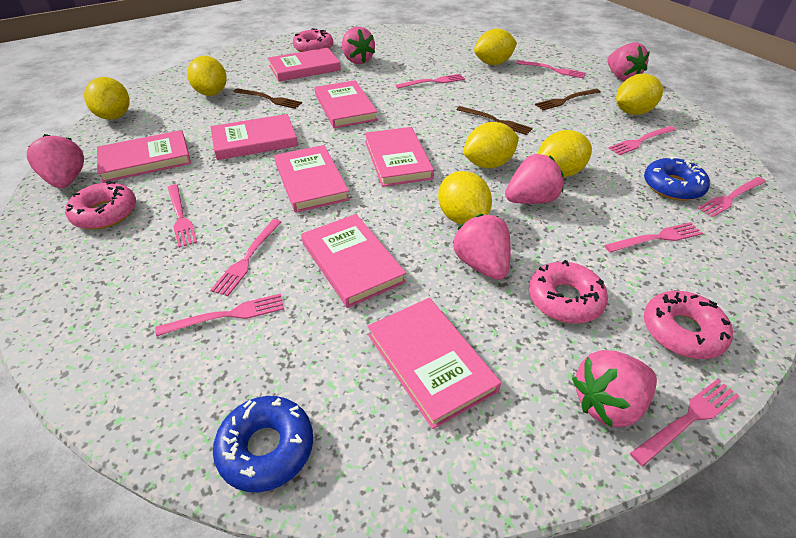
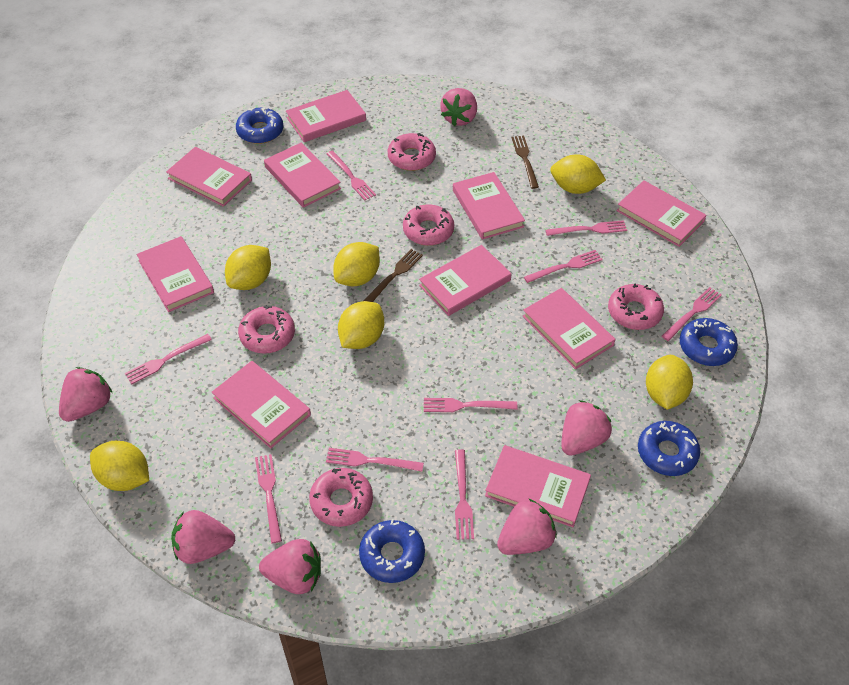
blue donut: [213,396,313,492] [644,156,710,201] = 2 -> [236,108,283,144] [359,519,425,583] [638,421,700,476] [680,318,738,366] = 4
brown fork: [234,88,302,109] [457,106,533,135] [535,89,601,110] = 3 -> [364,249,423,302] [511,136,539,189] = 2
pink book: [97,130,191,183] [210,114,298,160] [268,48,341,82] [274,145,350,213] [301,214,406,308] [315,80,378,128] [365,127,434,187] [367,298,501,429] = 8 -> [137,236,214,312] [166,147,252,207] [212,361,311,448] [264,142,341,208] [286,90,366,142] [419,245,512,316] [453,172,525,240] [485,445,591,527] [523,288,615,369] [617,180,706,247] = 10
pink donut: [65,181,136,229] [293,28,333,52] [529,260,608,324] [644,291,733,359] = 4 -> [238,305,295,354] [309,468,373,527] [388,133,436,171] [403,204,454,246] [608,283,664,330] = 5
yellow lemon: [84,77,130,120] [187,56,227,96] [438,171,492,225] [463,122,519,168] [474,28,517,65] [538,130,592,177] [616,74,663,115] = 7 -> [90,441,149,491] [225,245,271,290] [333,242,380,286] [338,301,384,349] [551,154,606,194] [646,355,693,410] = 6

